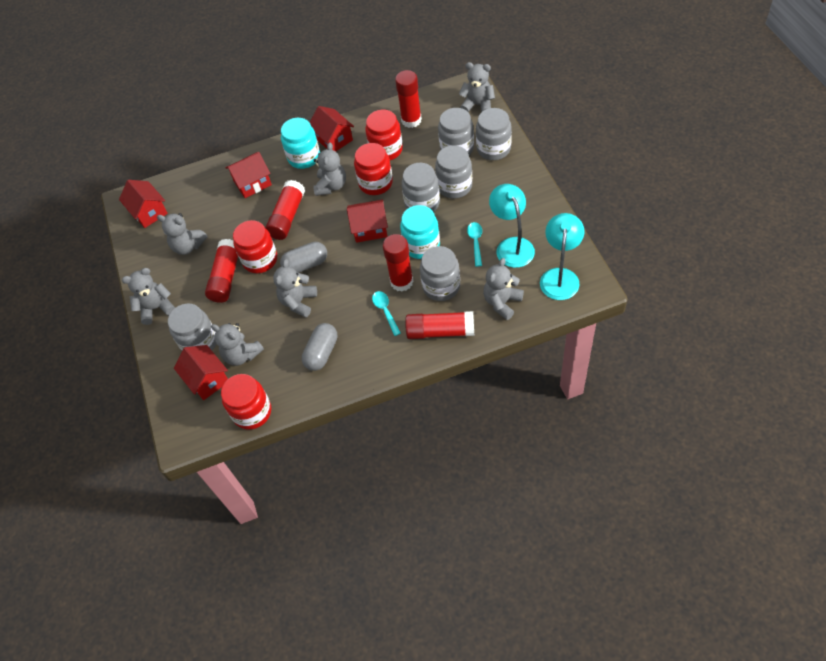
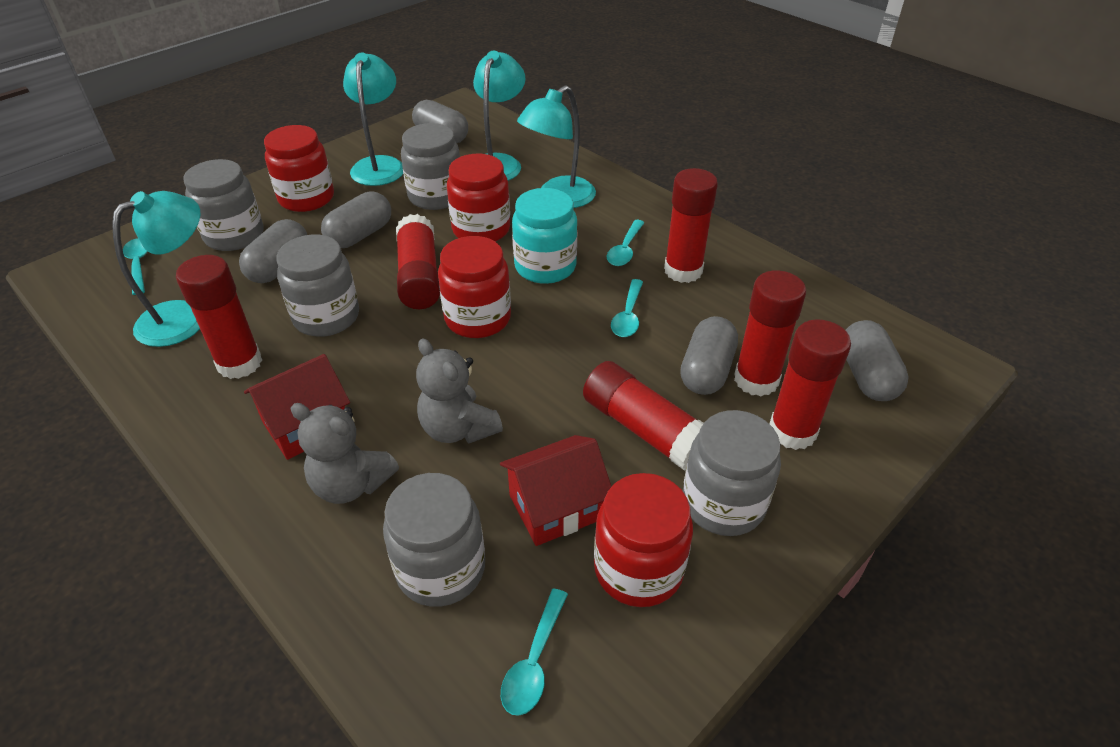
grey capsule: [280,242,327,273] [302,323,338,371] = 2 -> [239,219,307,283] [321,191,391,248] [412,100,468,143] [680,316,738,395] [845,320,909,401] = 5
grey jar: [168,304,216,351] [402,163,440,212] [420,246,460,301] [435,145,472,198] [438,108,474,155] [476,108,512,160] = 6 -> [184,159,264,251] [277,235,359,337] [383,473,485,607] [401,123,460,210] [683,410,781,536] = 5
grey teddy bear: [122,268,175,325] [157,213,207,255] [211,323,264,366] [273,259,317,318] [313,142,346,196] [459,62,495,112] [483,258,524,320] = 7 -> [290,403,399,504] [416,338,503,443] = 2
red glue stick: [205,239,238,303] [265,180,305,240] [383,234,414,292] [395,70,422,128] [405,311,474,339] = 5 -> [176,255,262,379] [396,214,440,309] [583,361,703,471] [664,168,718,283] [734,270,806,396] [769,319,851,450] = 6
red house: [119,180,168,228] [174,345,228,400] [226,152,272,198] [310,106,354,152] [347,200,388,243] = 5 -> [244,354,350,460] [500,435,612,546] = 2
turquoise jar: [281,118,320,169] [400,205,440,259] = 2 -> [512,188,577,284] = 1
turquoise lamp: [489,184,535,268] [540,213,584,300] = 2 -> [112,191,200,347] [343,52,403,186] [473,51,526,180] [517,86,596,208] = 4
turquoise spoon: [372,291,401,336] [467,222,482,267] = 2 -> [123,238,148,295] [501,588,568,716] [607,220,645,266] [611,279,643,337] = 4

